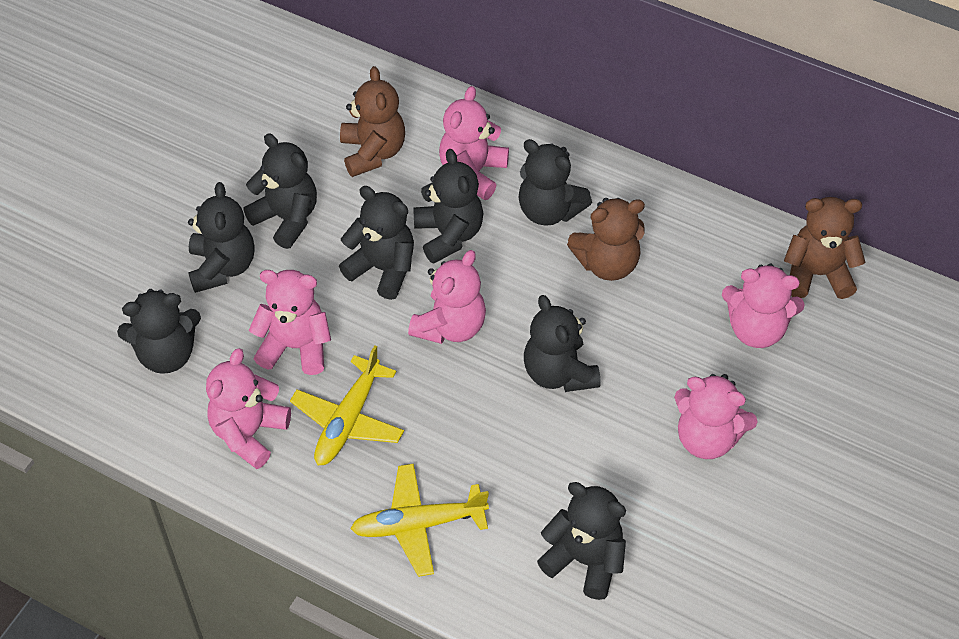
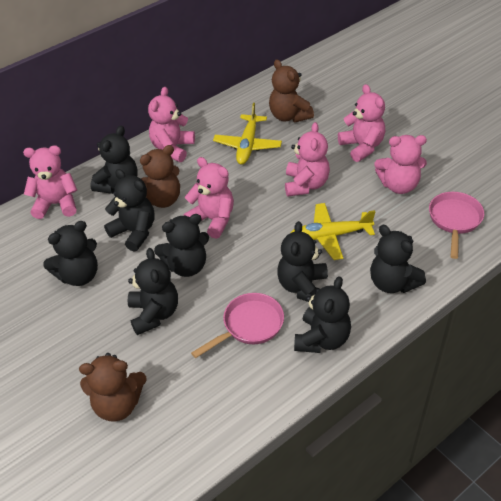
pink pan: none = 0 -> [191,293,284,358] [429,192,484,259] = 2

